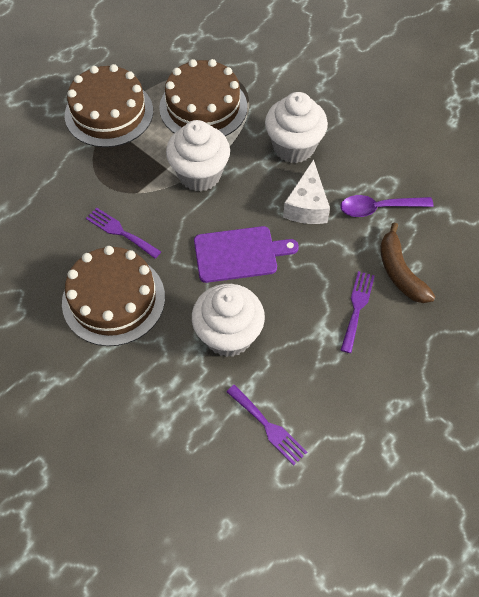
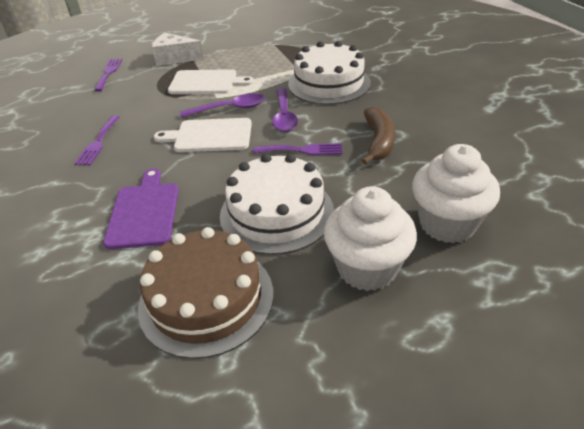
brown cake: [62,246,165,346] [65,64,153,148] [159,59,247,136] = 3 -> [138,227,273,359] = 1
purple spoon: [340,195,434,217] = 1 -> [180,93,265,118] [272,88,298,132] = 2
white cake: none = 0 -> [220,154,334,255] [288,41,371,105] = 2
white cupcake: [166,120,230,192] [192,284,265,357] [265,92,328,163] = 3 -> [324,186,417,291] [412,144,500,243] = 2
white cutting board: none = 0 -> [154,118,252,152] [168,69,254,94] = 2

